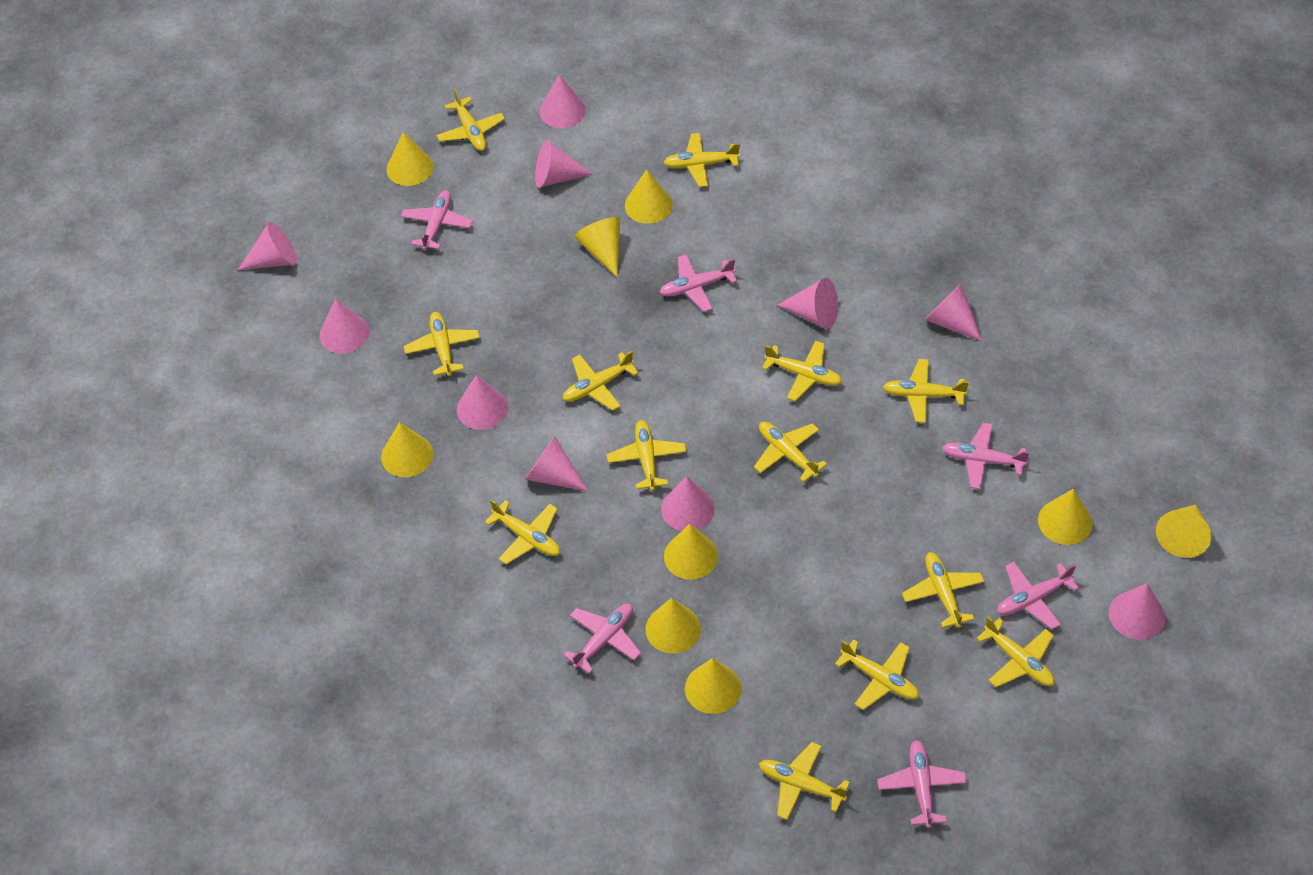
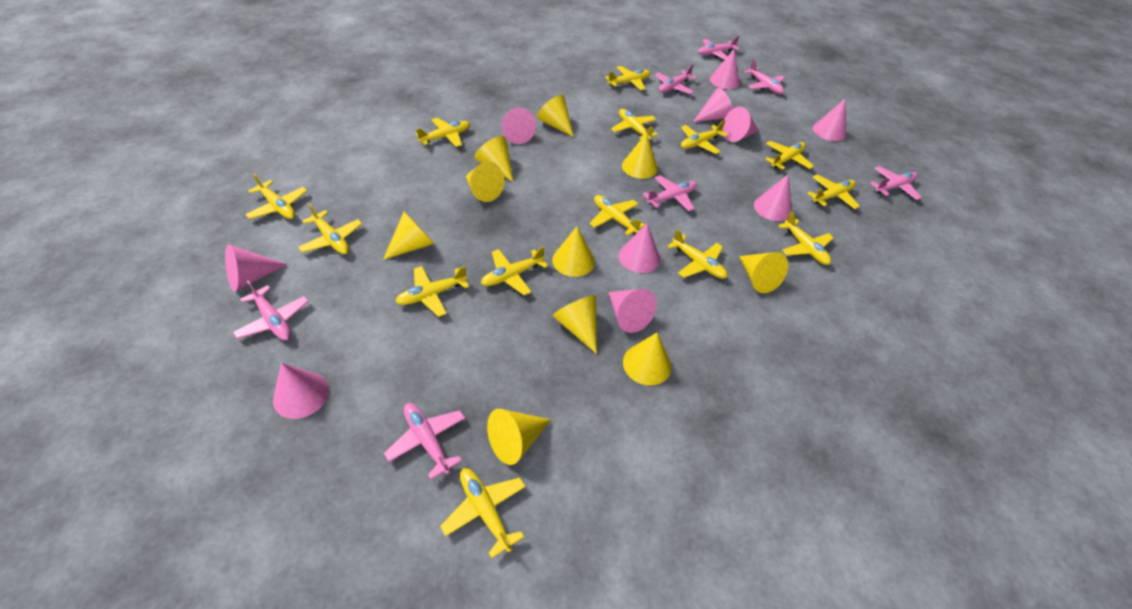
pink plane: [401,191,473,250] [564,603,641,674] [659,254,737,312] [877,740,967,828] [942,423,1030,489] [997,562,1080,629] = 6 -> [233,280,309,340] [384,403,465,479] [643,175,697,212] [655,64,697,94] [698,36,740,60] [744,60,785,94] [870,166,922,200] = 7
yellow cone: [381,422,433,477] [387,132,434,186] [575,217,620,277] [625,169,673,224] [645,598,701,654] [664,524,718,580] [685,658,741,714] [1038,489,1093,545] [1156,505,1212,558] = 9 -> [383,211,434,260] [466,162,504,202] [475,136,513,182] [487,409,551,465] [537,95,574,137] [552,227,595,277] [553,295,597,354] [622,133,658,179] [623,333,672,386] [739,252,788,293] = 10
yellow plane: [404,312,480,376] [436,89,505,151] [485,500,560,564] [563,351,639,411] [607,420,686,491] [663,133,740,187] [754,422,827,482] [759,742,850,820] [762,341,842,401] [835,639,919,710] [883,359,969,423] [902,552,984,628] [976,616,1055,687] = 13 -> [245,174,307,219] [298,204,362,254] [395,266,469,317] [415,118,470,147] [440,468,526,558] [481,246,548,295] [589,195,645,236] [605,66,650,90] [611,109,658,140] [667,229,728,279] [681,120,728,154] [765,141,814,170] [778,211,834,265] [807,175,860,209] = 14

